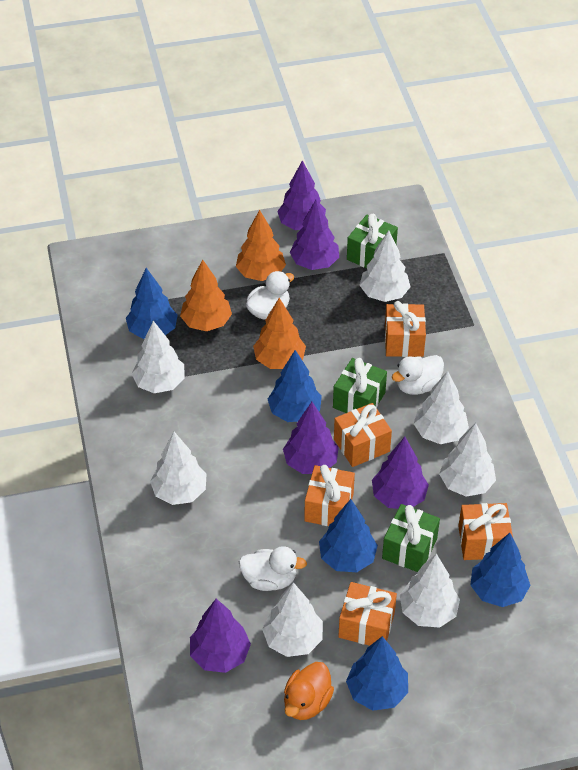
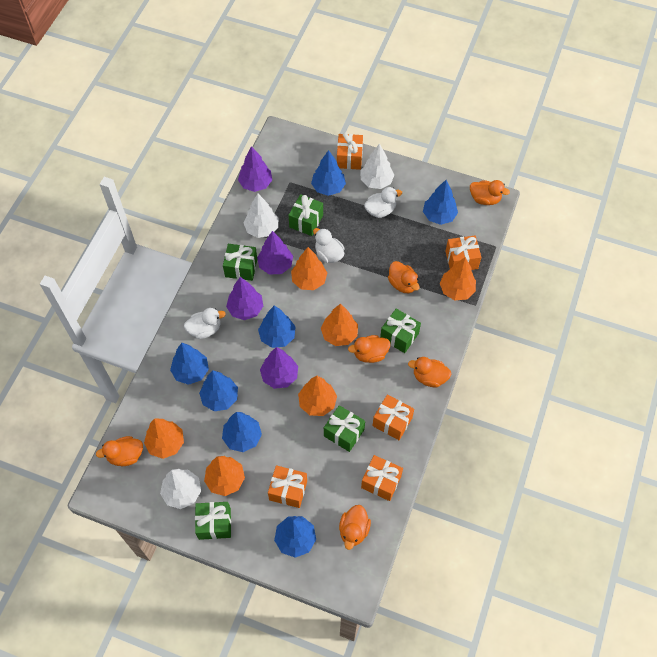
blue tree: [126,268,178,339] [268,350,322,422] [319,499,378,572] [346,636,408,711] [470,533,531,607] = 5 -> [170,343,209,385] [199,370,238,411] [222,412,262,452] [258,305,296,348] [274,516,316,558] [311,150,346,196] [423,180,458,225] = 7
green gift: [333,358,387,413] [347,214,398,268] [382,504,440,572] = 3 -> [195,502,231,540] [223,244,257,281] [288,194,323,236] [324,405,365,452] [380,308,421,353] = 5
orange duck: [284,662,334,720] = 1 -> [96,436,143,466] [339,505,371,550] [348,335,390,363] [388,261,420,293] [408,357,451,387] [470,180,510,205] = 6
orange tree: [180,259,232,331] [236,210,286,281] [253,298,306,369] = 3 -> [144,418,184,459] [204,456,245,496] [291,247,327,290] [298,376,337,416] [321,304,358,346] [440,257,476,300] = 6
purple tree: [190,599,251,673] [277,160,326,230] [283,402,339,474] [290,200,339,270] [372,437,429,509] = 5 -> [226,277,263,320] [238,146,272,192] [257,231,293,275] [260,347,298,389] = 4
white tree: [132,321,185,393] [150,432,207,505] [262,582,323,657] [360,231,410,302] [400,553,460,628] [414,371,469,444] [439,423,496,497] = 7 -> [160,469,201,509] [244,194,278,238] [360,143,394,189] = 3

